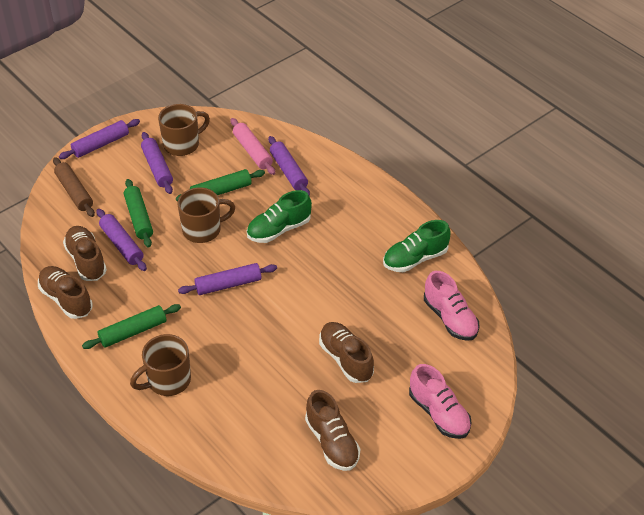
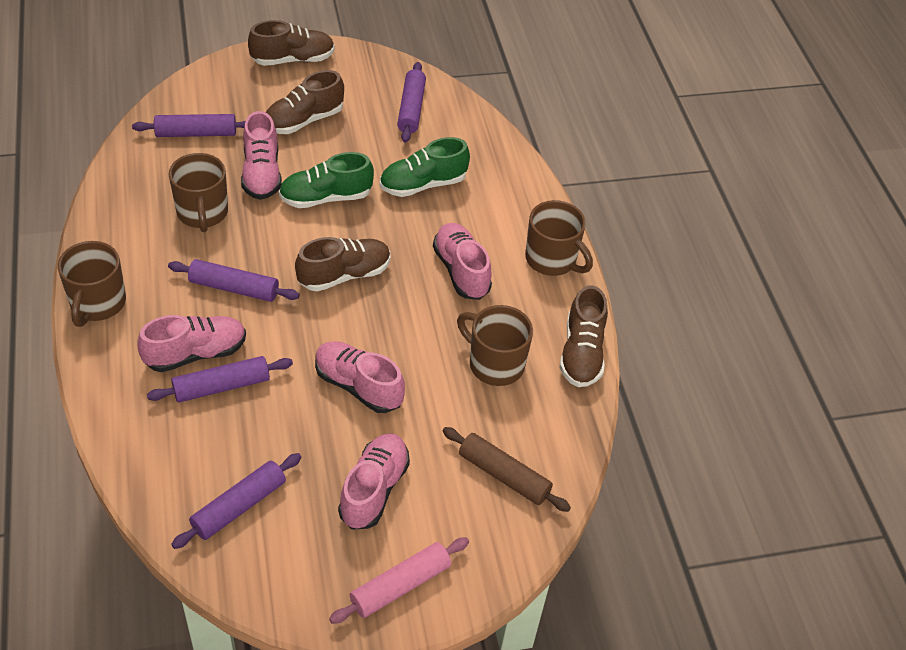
brown mug: [130,334,191,396] [158,104,210,156] [177,187,235,243] = 3 -> [58,241,126,327] [169,153,228,232] [457,305,533,386] [525,200,593,276] = 4
green rolling pin: [82,304,181,349] [124,179,153,248] [176,169,265,201] = 3 -> none = 0
pink shoe: [409,364,472,439] [424,271,479,341] = 2 -> [137,315,246,372] [241,111,282,200] [315,341,405,413] [338,433,410,530] [433,223,492,300] = 5

